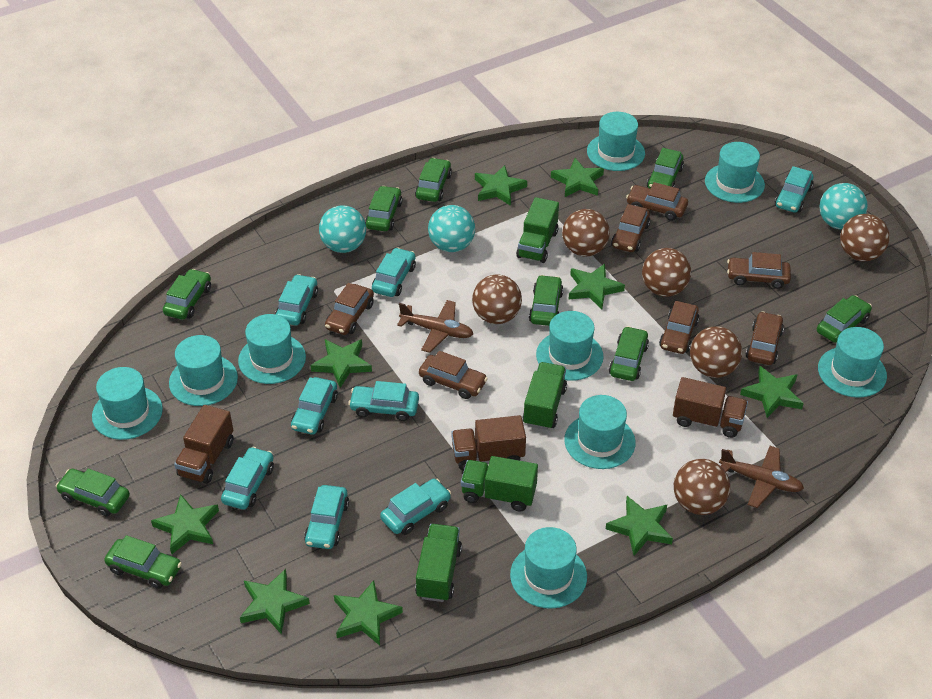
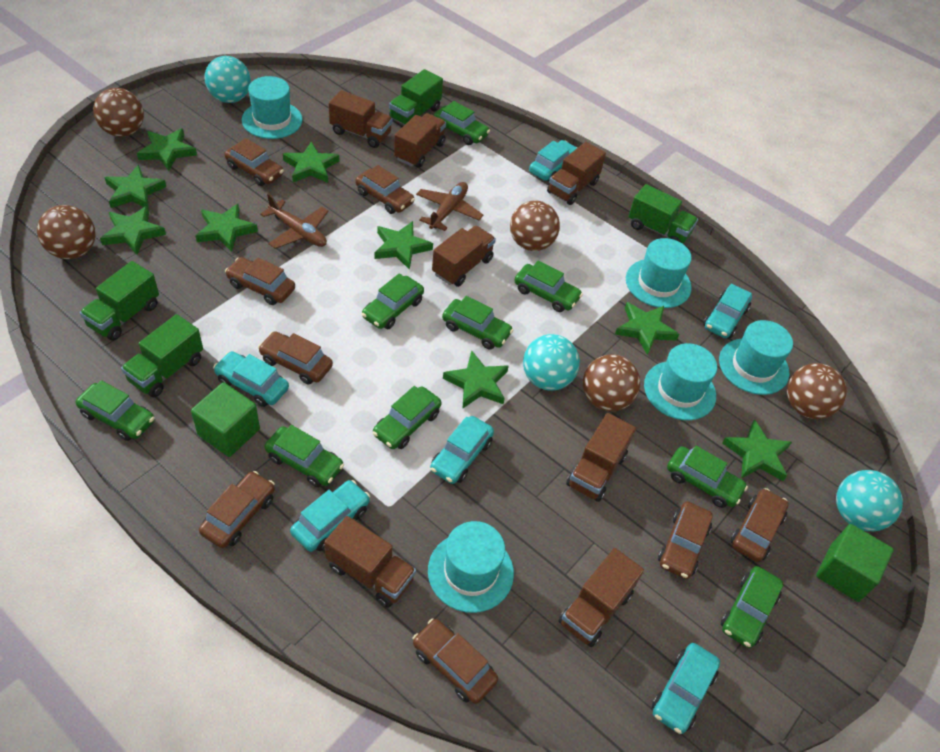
brown ball: [472,274,522,324] [562,209,610,256] [642,248,691,297] [674,459,730,515] [690,326,742,378] [840,214,890,261] = 6 -> [37,205,96,259] [93,88,144,137] [510,201,560,251] [583,354,640,411] [787,363,847,419] = 5
brown car: [325,283,374,335] [419,351,488,399] [611,204,650,252] [626,182,688,221] [659,301,699,354] [727,252,791,289] [746,311,784,365] = 7 -> [199,471,275,548] [224,138,284,186] [225,257,295,305] [258,331,333,384] [355,165,415,214] [413,619,498,704] [658,502,713,579] [731,488,789,562] = 8
brown truck: [174,405,233,484] [451,415,526,471] [673,377,748,438] = 3 -> [324,516,416,608] [329,90,393,148] [394,113,446,168] [432,226,496,287] [547,142,606,205] [559,548,644,647] [566,413,636,502] = 7
green cube: none = 0 -> [191,382,260,457] [816,524,894,602] = 2
turquoise car: [221,447,274,510] [275,274,318,325] [291,377,338,435] [304,485,349,549] [348,381,419,421] [372,247,416,297] [380,479,451,535] [775,166,814,213] = 8 -> [213,351,289,407] [290,480,370,552] [430,416,494,484] [529,140,578,181] [652,643,720,734] [704,283,752,338] = 6
turquoise hat: [92,367,163,440] [169,335,238,406] [238,314,306,384] [510,527,587,609] [536,311,603,381] [564,395,636,469] [587,112,645,171] [705,142,765,203] [818,327,887,398] = 9 -> [242,76,302,139] [428,521,514,613] [626,238,692,308] [644,343,717,420] [719,320,793,395] = 5

